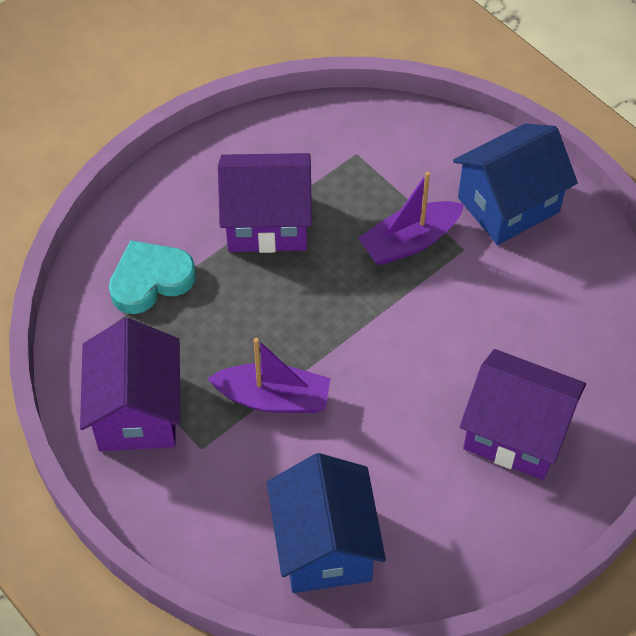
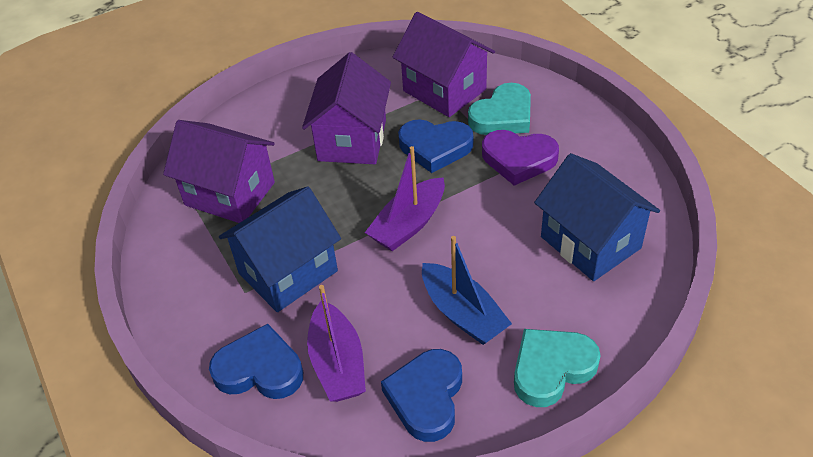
blue boat: none = 0 -> [422,236,512,345] = 1
blue heart: none = 0 -> [209,324,303,399] [381,349,462,442] [398,119,473,173] = 3
purple heart: none = 0 -> [482,130,559,186] = 1
turquoise heart: [109,240,196,314] = 1 -> [468,83,531,135] [514,329,601,407] = 2

